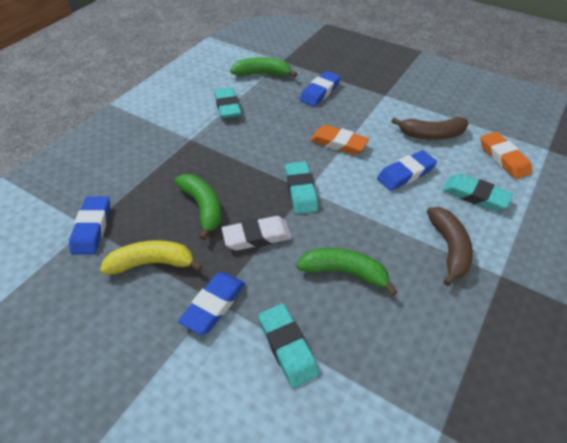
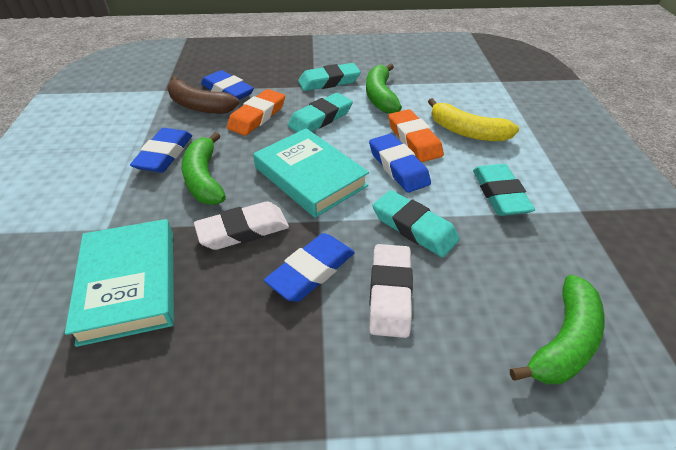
brown banana: [391,117,469,140] [427,207,473,286] = 2 -> [168,76,239,114] = 1
turquoise book: none = 0 -> [65,219,174,347] [253,128,369,218] = 2
white eraser: [222,216,292,251] = 1 -> [194,201,289,250] [369,244,413,338] = 2

